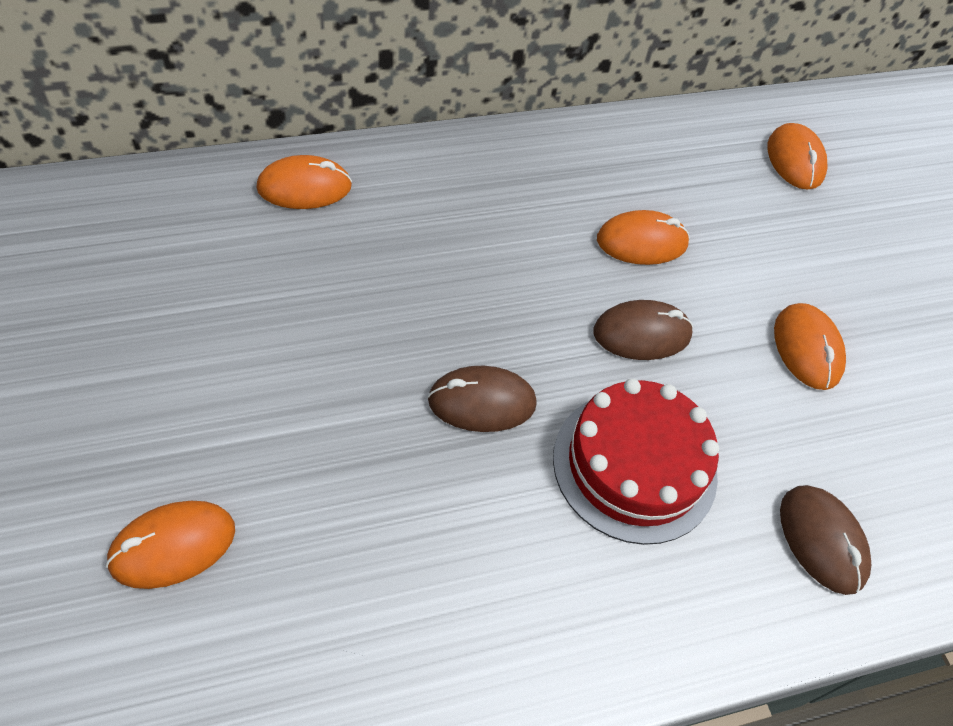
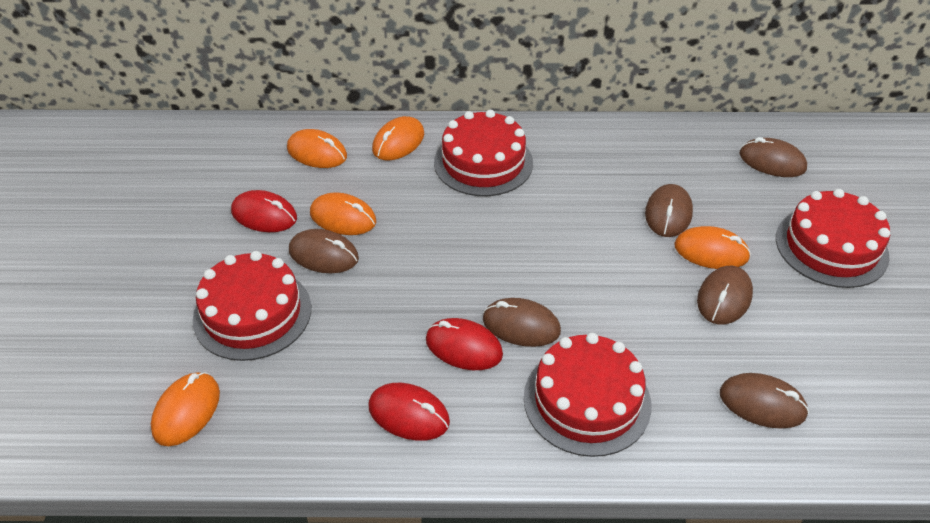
brown mouse: [428,366,537,432] [593,300,693,360] [780,485,871,595] = 3 -> [289,229,359,273] [483,298,561,347] [645,184,693,237] [697,266,753,325] [720,373,809,429] [739,137,807,177] = 6
red cake: [553,379,719,545] = 1 -> [193,251,311,361] [434,110,533,196] [524,333,651,457] [776,189,890,288] = 4
red mouse: none = 0 -> [231,190,297,232] [368,383,450,441] [426,318,503,370] = 3

